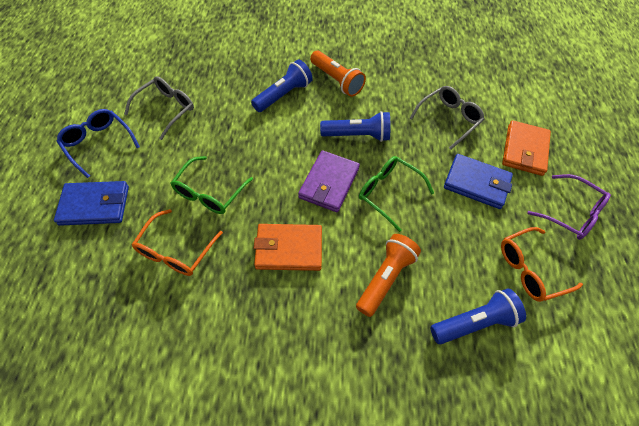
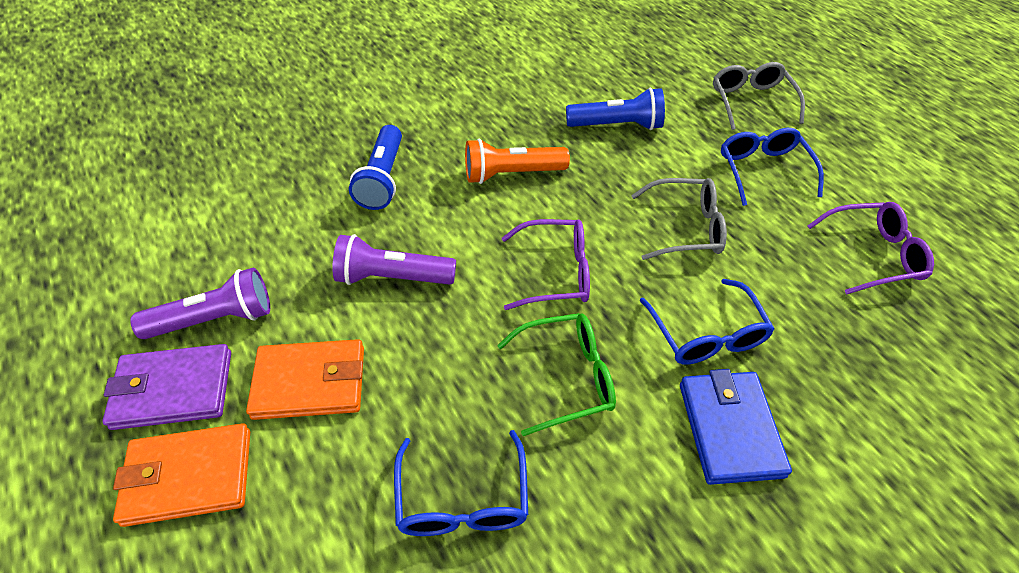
blue flashlight: [251,60,313,112] [320,111,390,142] [430,289,526,344] = 3 -> [349,125,402,210] [566,88,665,130] = 2
blue glasses: [56,109,140,178] = 1 -> [394,430,528,536] [639,279,774,365] [721,128,824,206] = 3
blue wallet: [54,181,129,226] [444,154,513,209] = 2 -> [680,369,792,485] = 1
green glasses: [171,156,253,214] [359,156,434,232] = 2 -> [497,313,616,436] = 1
orange flashlight: [310,50,366,97] [356,234,421,317] = 2 -> [465,139,570,184] = 1
orange glasses: [132,209,223,276] [501,227,583,302] = 2 -> none = 0
purple flashlight: none = 0 -> [130,267,270,339] [333,234,456,285] = 2
purple glasses: [527,174,611,240] = 1 -> [502,219,590,310] [807,202,934,295] = 2

